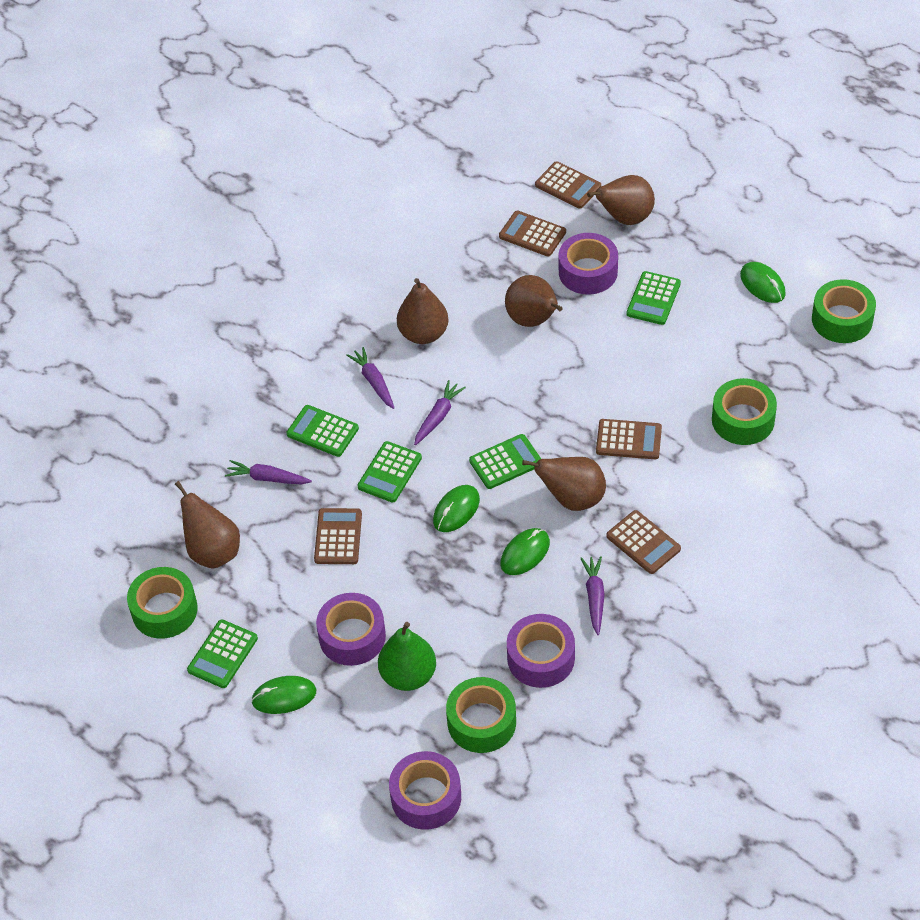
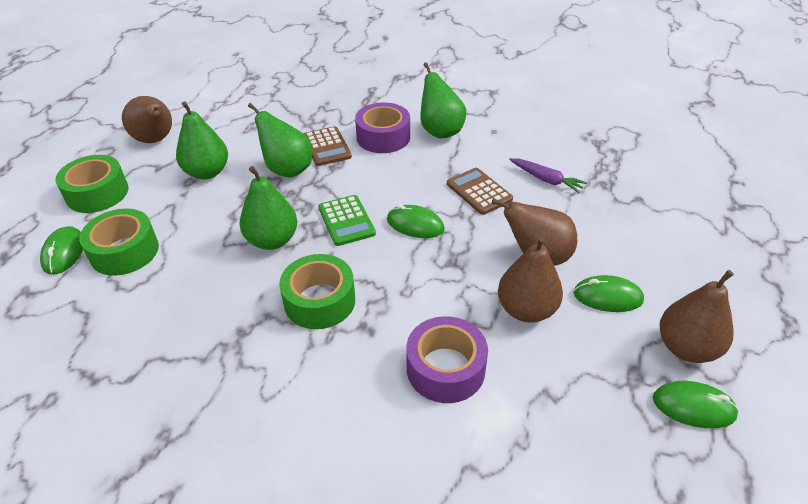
brown calculator: [314,508,362,564] [499,211,566,256] [535,161,601,209] [596,419,662,459] [606,510,681,574] = 5 -> [304,126,352,166] [447,168,513,215] = 2
brown pear: [175,481,240,569] [397,278,448,344] [505,275,563,327] [522,457,606,511] [587,175,655,225] = 5 -> [122,96,172,143] [492,198,577,266] [498,236,563,323] [660,270,734,363] = 4
green calculator: [187,620,258,688] [287,405,359,457] [357,441,422,503] [469,434,541,489] [626,271,681,325] = 5 -> [318,195,376,246] = 1
green pear: [378,622,436,691] = 1 -> [176,101,228,180] [239,166,297,250] [248,103,312,178] [420,62,466,138] = 4
green tape: [127,567,198,639] [446,677,516,753] [712,378,777,445] [812,279,876,343] = 4 -> [56,155,129,213] [79,209,159,276] [279,254,355,329] = 3
purple carrot: [225,460,312,484] [346,347,394,409] [414,380,466,445] [580,556,605,635] = 4 -> [509,158,587,193] = 1
purple tape: [316,593,386,666] [389,751,461,830] [507,614,575,688] [559,233,618,295] = 4 -> [355,102,410,153] [406,316,488,403] = 2

